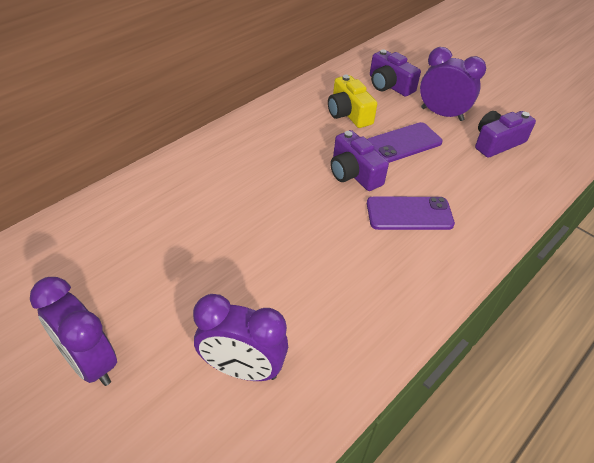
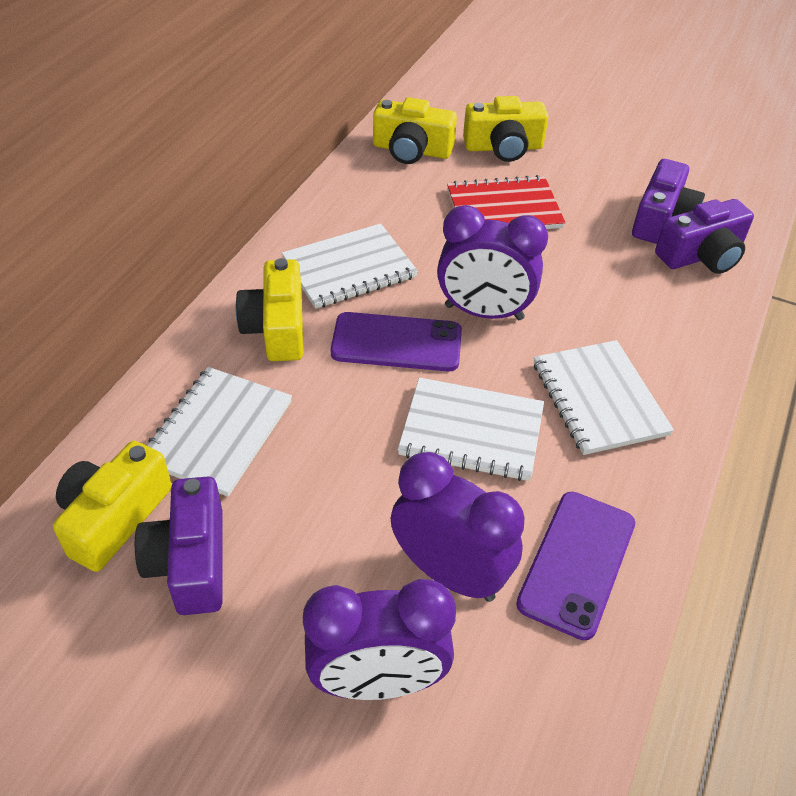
red notebook: none = 0 -> [447,175,566,229] = 1
white notebook: none = 0 -> [147,367,292,497] [282,223,418,309] [398,377,544,481] [534,340,674,455] = 4
yellow camera: [328,75,377,128] = 1 -> [53,441,172,572] [236,258,304,361] [373,97,457,164] [463,96,548,162] = 4

